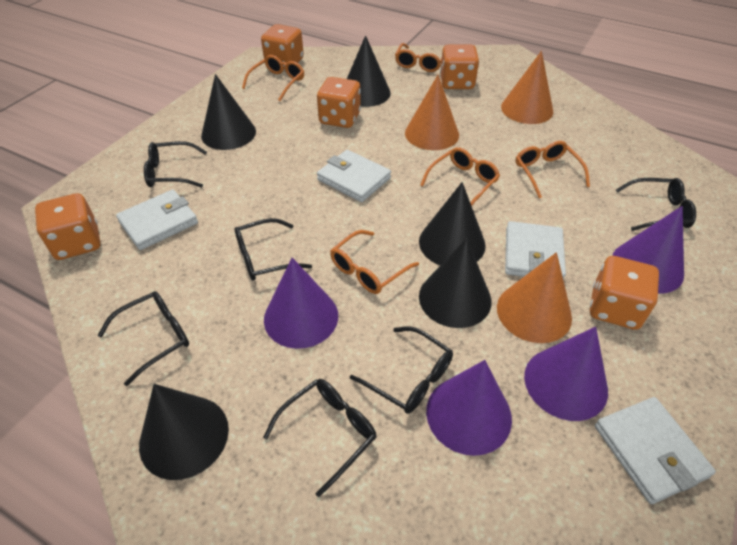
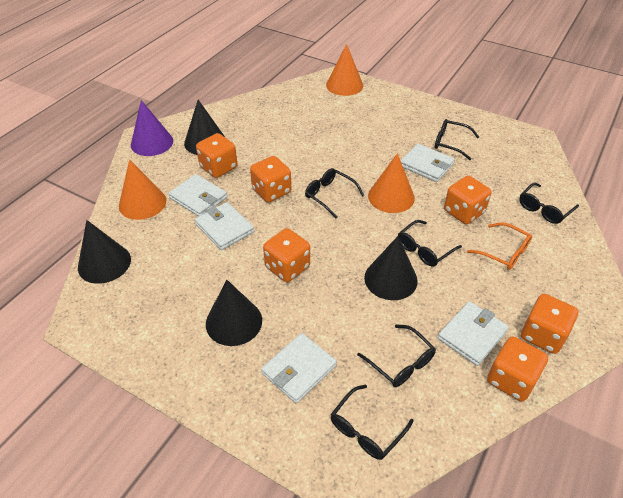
black cone: [139,384,229,480] [201,74,256,150] [347,35,391,107] [419,182,486,265] [419,238,492,328] = 5 -> [78,220,131,284] [184,100,226,155] [206,280,262,346] [364,236,418,300] = 4
orange dice: [35,193,101,260] [261,24,304,69] [317,77,361,128] [440,44,479,89] [590,256,659,330] = 5 -> [196,133,237,178] [250,156,291,202] [263,228,310,282] [444,176,491,224] [487,337,548,402] [521,294,578,354] = 6
orange glasses: [242,55,304,101] [330,230,419,294] [395,43,442,72] [420,147,500,206] [516,141,590,198] = 5 -> [467,222,532,270] = 1
purple cone: [264,258,338,349] [426,360,512,456] [524,327,608,421] [612,206,684,294] = 4 -> [131,100,173,156] = 1
white wallet: [116,190,198,250] [317,150,391,202] [505,221,566,281] [595,397,716,504] = 4 -> [168,174,227,217] [195,202,254,250] [261,333,337,403] [401,144,455,182] [438,301,509,366] = 5

